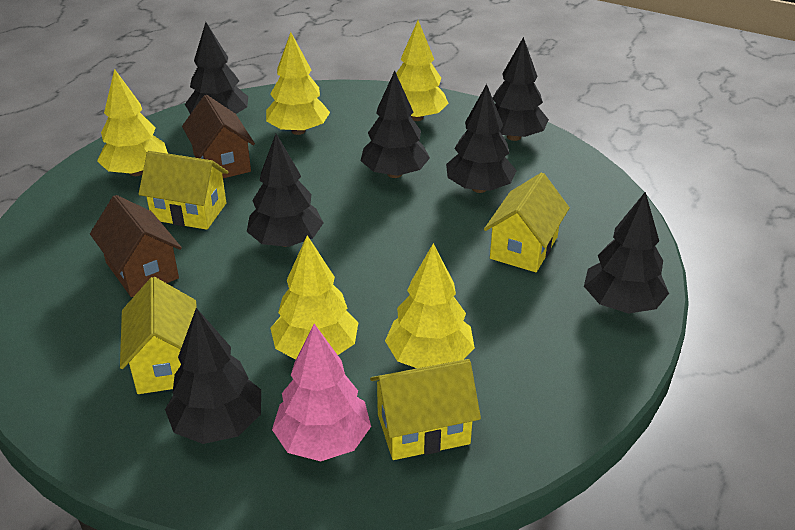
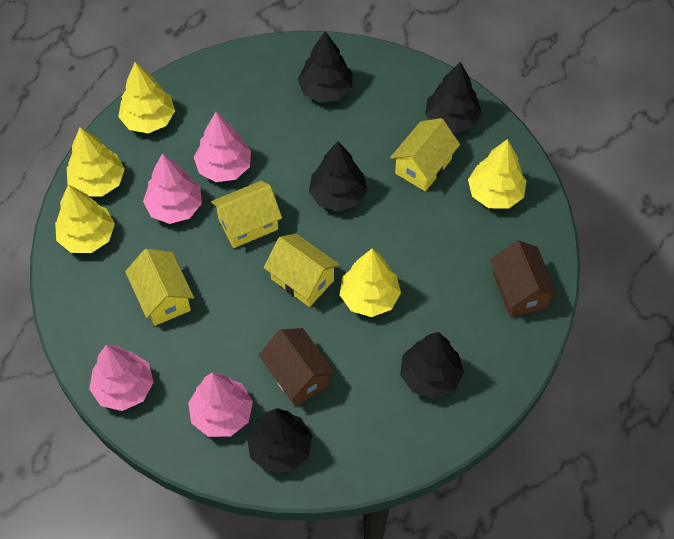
black tree: [165,308,261,444] [185,22,248,114] [247,134,324,247] [361,71,430,178] [446,84,517,193] [493,37,549,141] [584,192,669,314] = 7 -> [247,408,312,472] [298,31,352,103] [309,141,367,212] [400,332,464,399] [425,62,482,133] = 5
pink tree: [272,324,371,461] = 1 -> [89,344,154,411] [143,153,202,224] [188,372,253,437] [194,112,251,182] = 4

